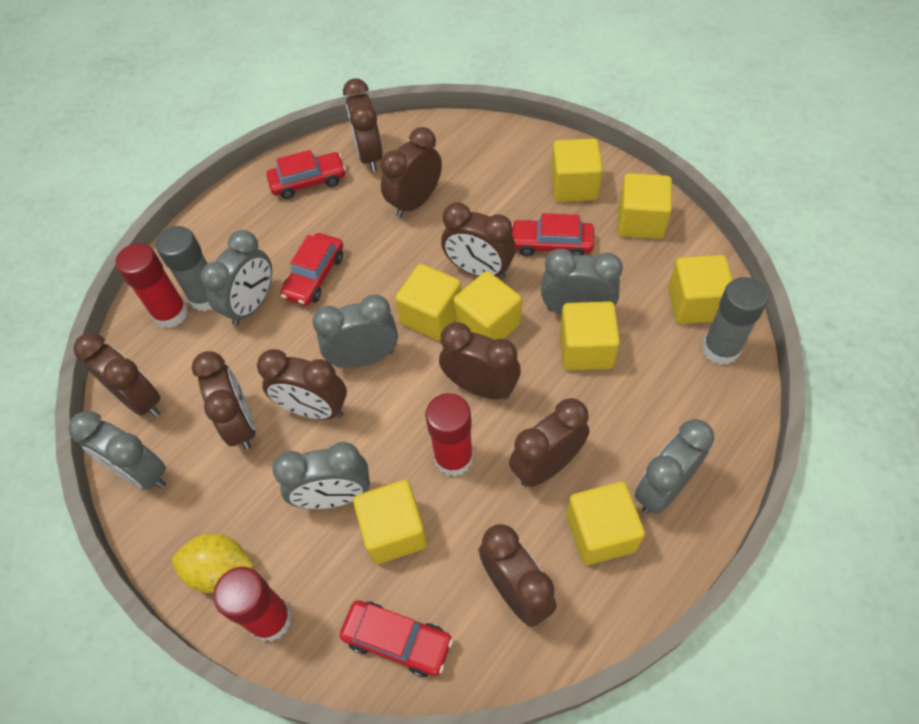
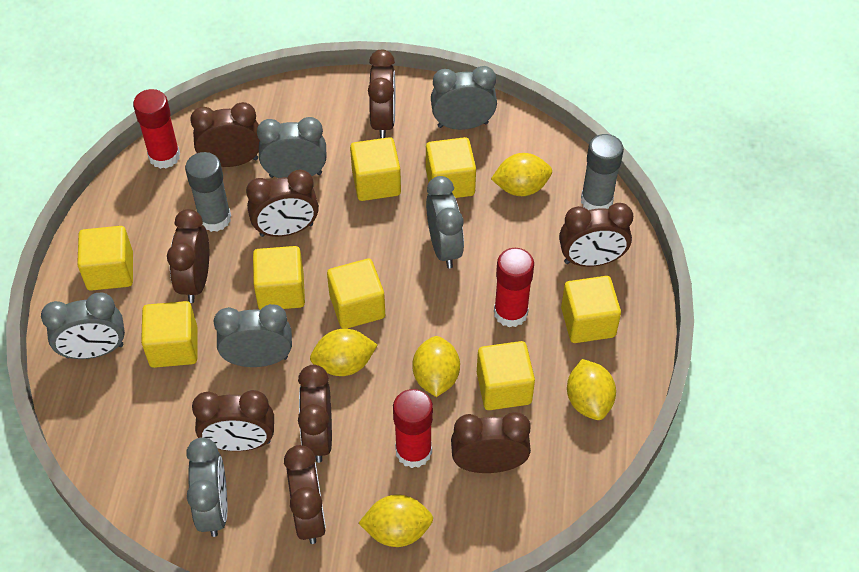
red car: [266,150,346,199] [280,233,343,306] [340,600,453,677] [512,213,594,256] = 4 -> none = 0
yellow lemon: [172,533,254,593] = 1 -> [310,329,377,376] [358,494,433,547] [412,336,460,397] [491,153,552,196] [567,359,616,420] = 5

